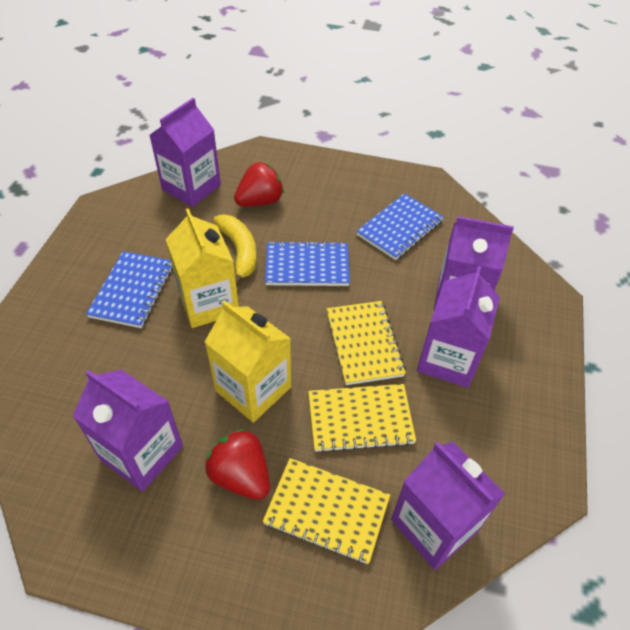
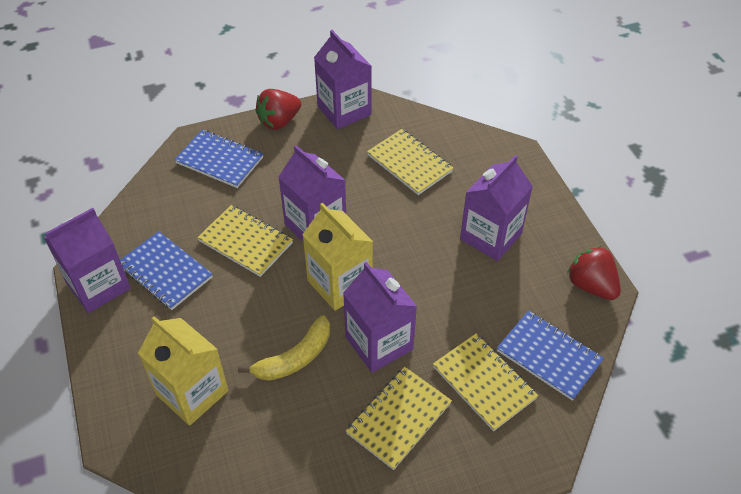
yellow notebook: [262,458,390,564] [308,384,416,453] [326,301,406,385] = 3 -> [197,205,293,277] [346,367,452,470] [367,129,453,195] [433,333,539,431] = 4

